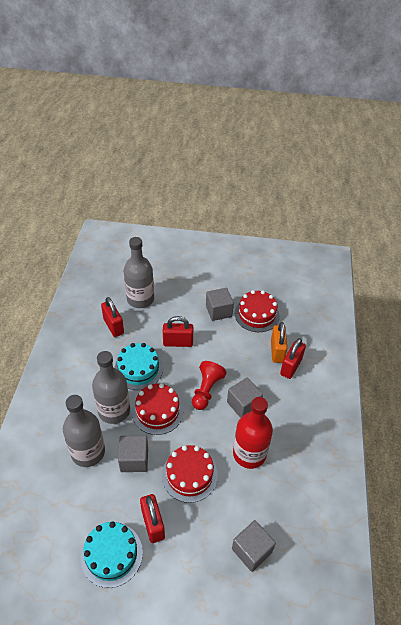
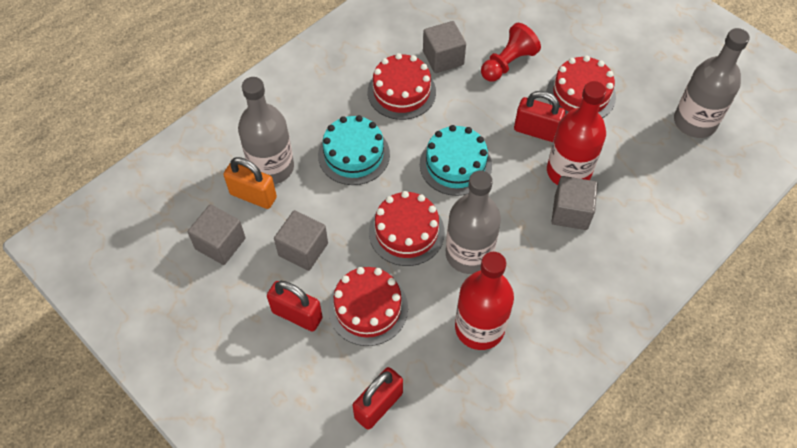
red bottle: [233,397,273,469] = 1 -> [455,252,514,350] [547,81,606,185] = 2
red cake: [132,383,184,435] [162,445,218,503] [235,290,280,332] = 3 -> [328,267,408,346] [368,53,436,120] [369,191,445,266] [547,56,616,118] = 4
red padlock: [101,297,124,337] [140,494,165,543] [163,316,193,347] [280,338,306,379] = 4 -> [267,281,323,332] [352,367,403,430] [514,91,565,142] = 3

